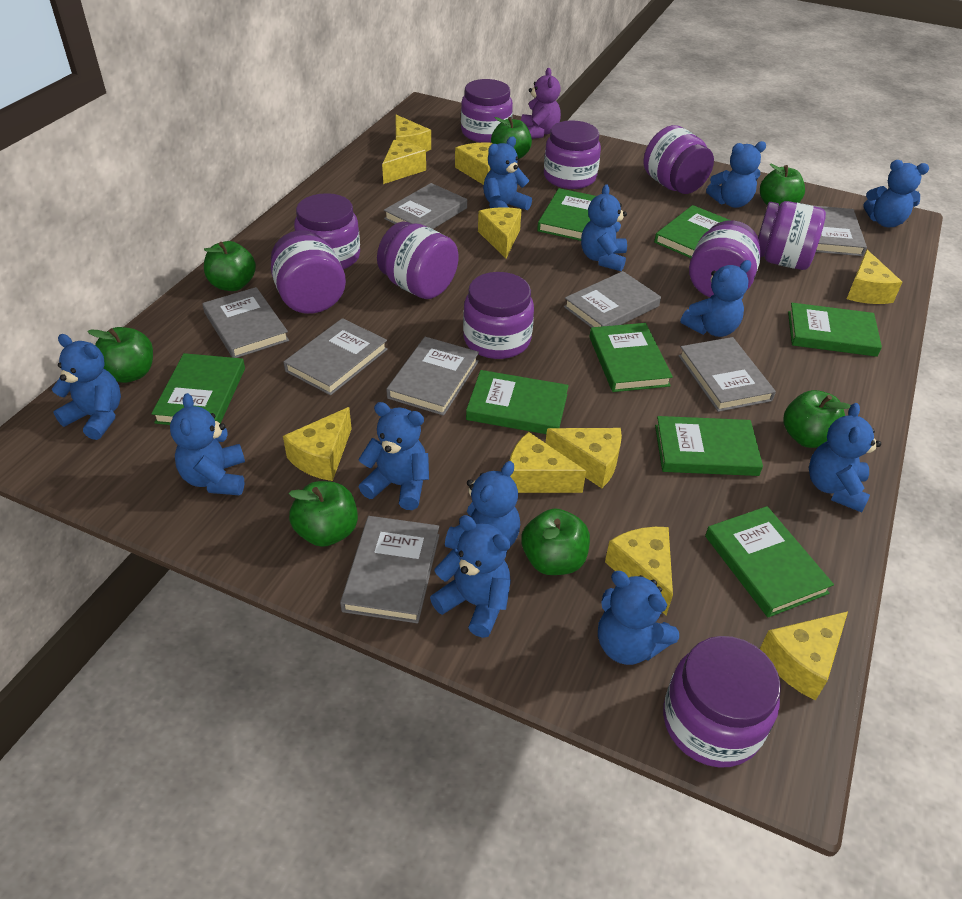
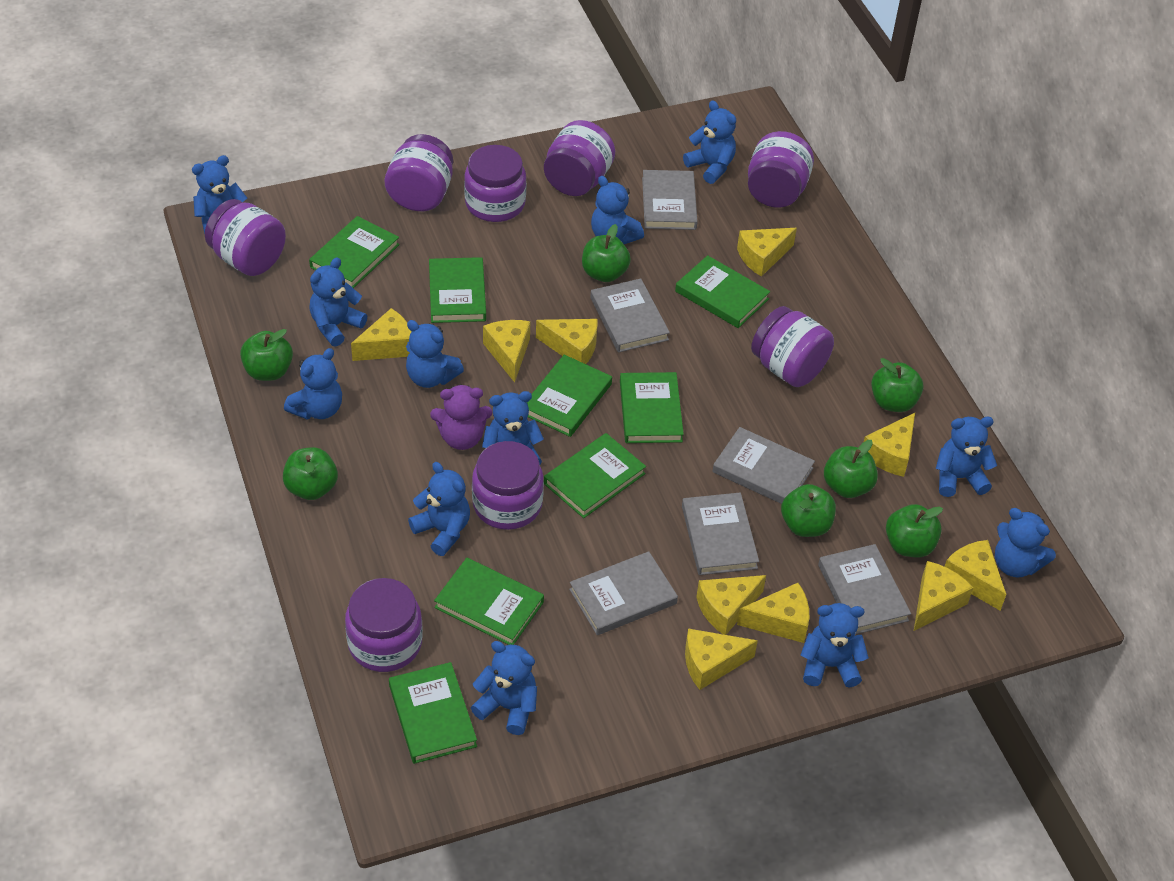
grey book: [202,287,289,358] [284,318,388,395] [340,516,439,623] [384,183,467,229] [386,337,479,416] [564,271,661,327] [678,337,776,412] [812,205,867,256] = 8 -> [569,551,678,635] [590,278,670,353] [642,170,698,230] [682,493,759,575] [712,427,815,504] [818,544,911,635] = 6
purple jar: [271,230,346,314] [294,193,360,269] [377,221,458,299] [461,79,513,143] [463,272,534,359] [544,120,601,189] [644,125,714,194] [663,636,781,768] [689,220,761,297] [758,201,826,270] = 10 -> [205,199,286,276] [345,578,423,672] [385,134,453,211] [464,145,526,222] [472,441,544,530] [544,120,615,196] [748,131,814,208] [751,306,834,387] = 8

